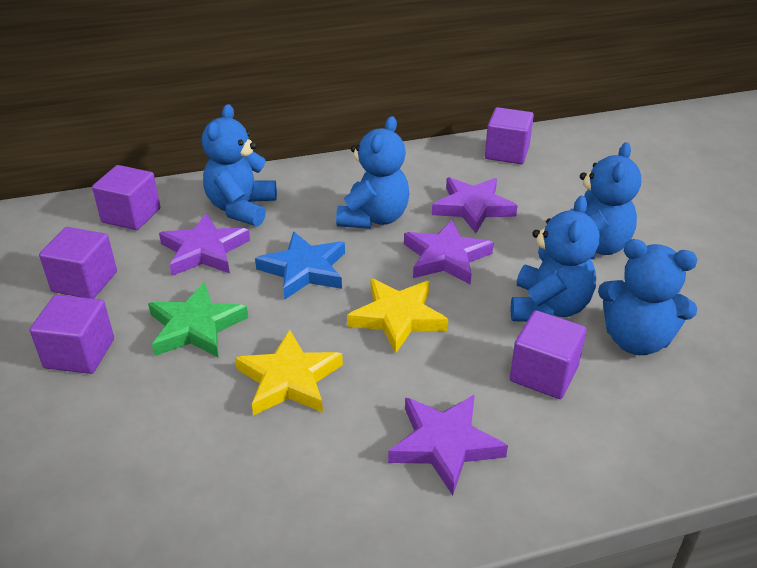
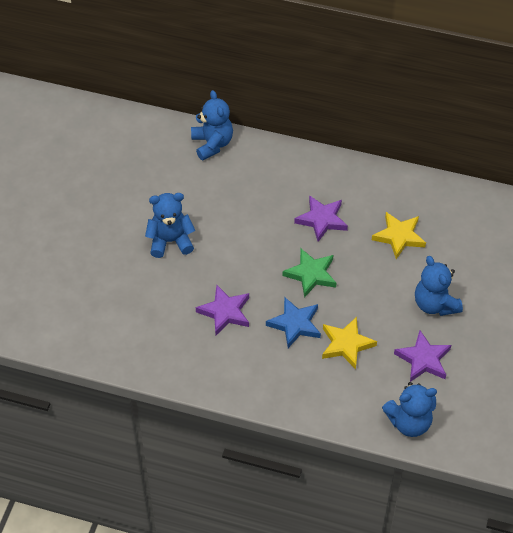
blue teddy bear: [202,104,277,227] [336,116,409,229] [511,196,600,322] [570,142,641,259] [598,239,697,355] = 5 -> [145,193,195,258] [191,90,233,160] [382,382,437,437] [415,256,463,316] = 4
purple cube: [30,295,114,374] [39,227,117,299] [92,165,160,230] [485,107,534,164] [510,310,587,399] = 5 -> none = 0
purple star: [159,213,250,276] [388,395,508,495] [404,220,494,285] [432,177,518,233] = 4 -> [196,285,249,335] [294,195,348,242] [394,331,451,382] = 3

